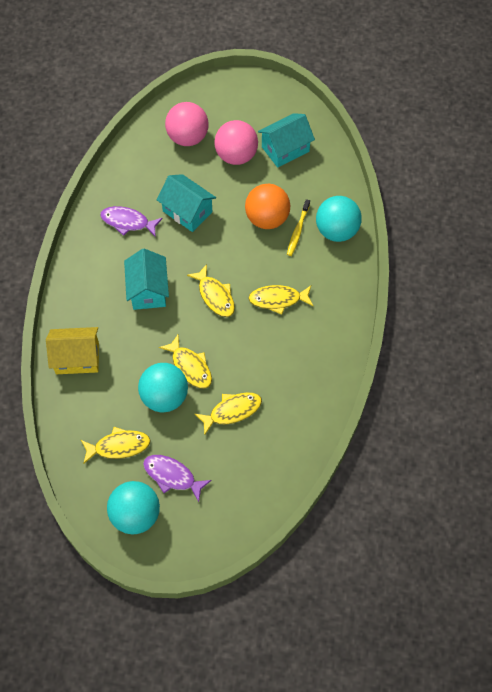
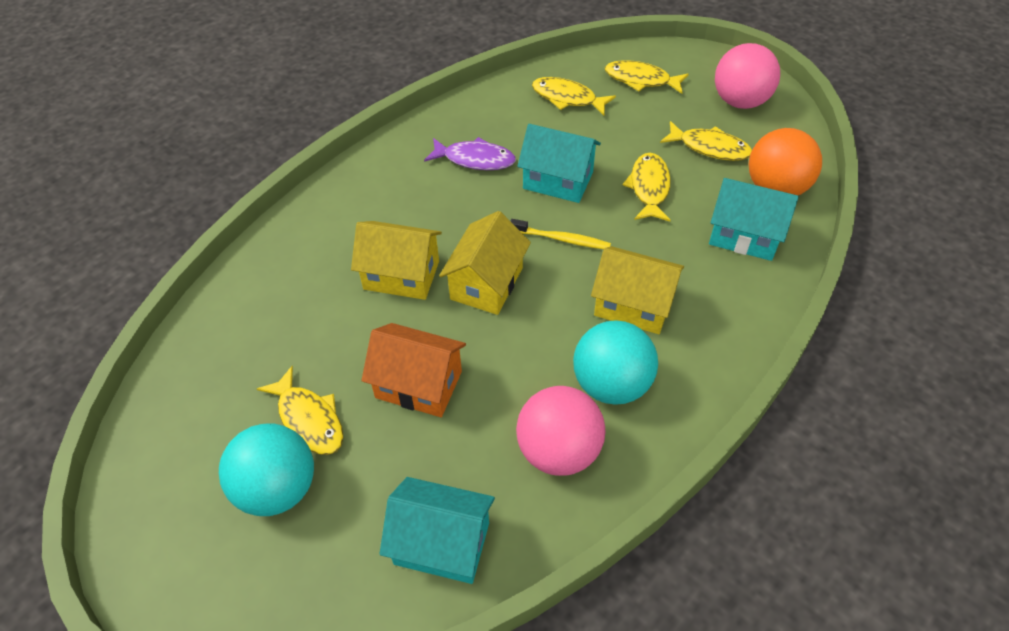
orange house: none = 0 -> [362,323,466,417] = 1
purple fish: [100,206,163,237] [143,455,211,502] = 2 -> [424,137,516,170] = 1
turquoise ball: [107,481,160,535] [138,363,188,412] [316,196,362,242] = 3 -> [219,424,314,516] [573,320,658,405] = 2
yellow house: [46,327,99,374] = 1 -> [351,221,442,300] [439,211,531,315] [591,246,684,334] = 3

